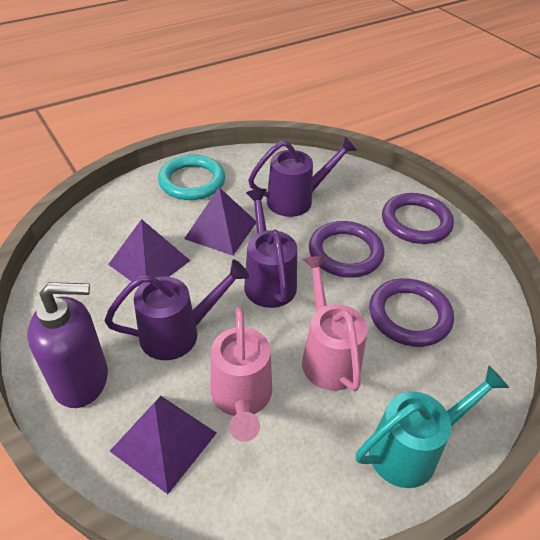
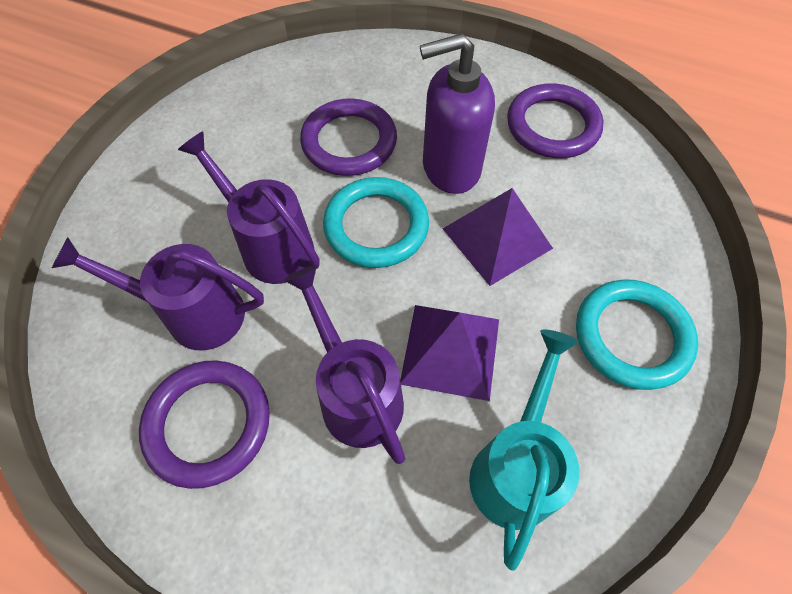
pink watering can: [211,307,272,442] [302,255,367,391] = 2 -> none = 0
purple pyramid: [108,219,191,287] [110,396,217,494] [184,187,256,256] = 3 -> [400,305,499,401] [443,188,553,286] = 2
turquoise ring: [158,155,225,200] = 1 -> [323,177,429,268] [576,279,698,390] = 2

